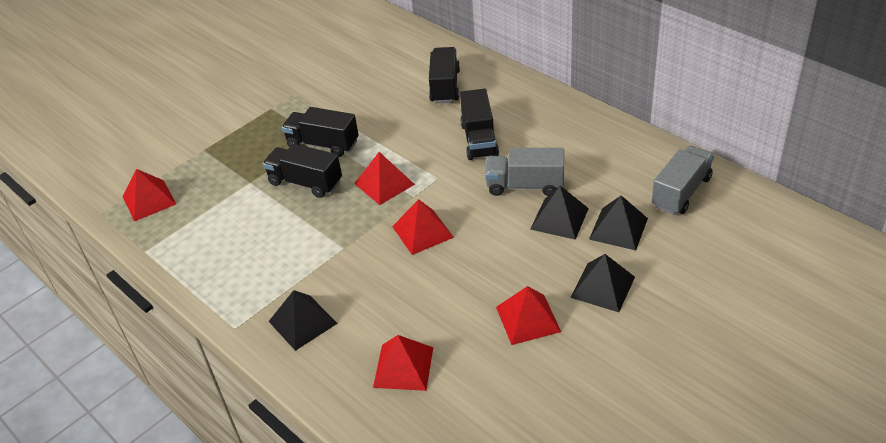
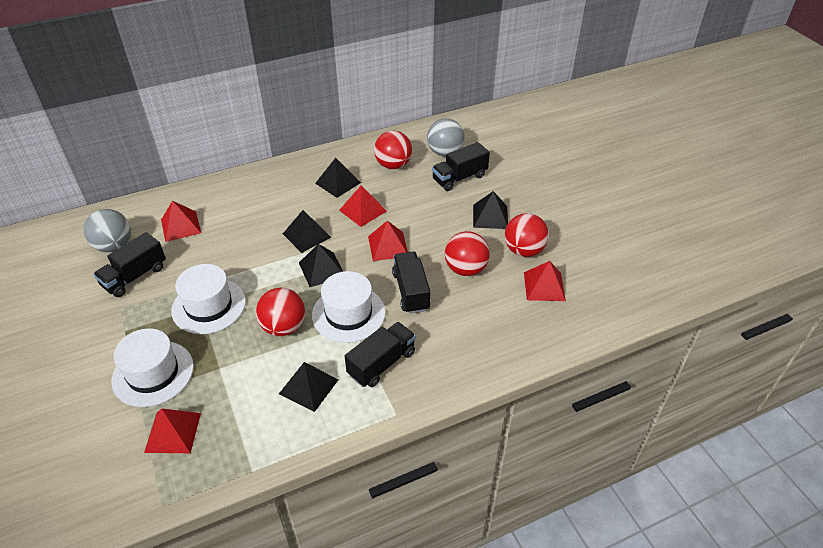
black pyramid: [268,290,338,351] [530,186,589,240] [570,254,635,312] [589,195,648,250] = 4 -> [279,362,339,412] [283,210,331,253] [299,244,343,287] [315,158,361,198] [473,191,508,229] = 5
grey ball: none = 0 -> [84,209,131,252] [427,118,464,156] = 2
grey truck: [485,148,564,196] [652,146,714,215] = 2 -> none = 0
red ball: none = 0 -> [256,288,305,336] [374,131,412,169] [445,231,490,276] [505,213,549,257] = 4
white hat: none = 0 -> [111,328,194,407] [171,264,246,334] [312,271,386,343] = 3

